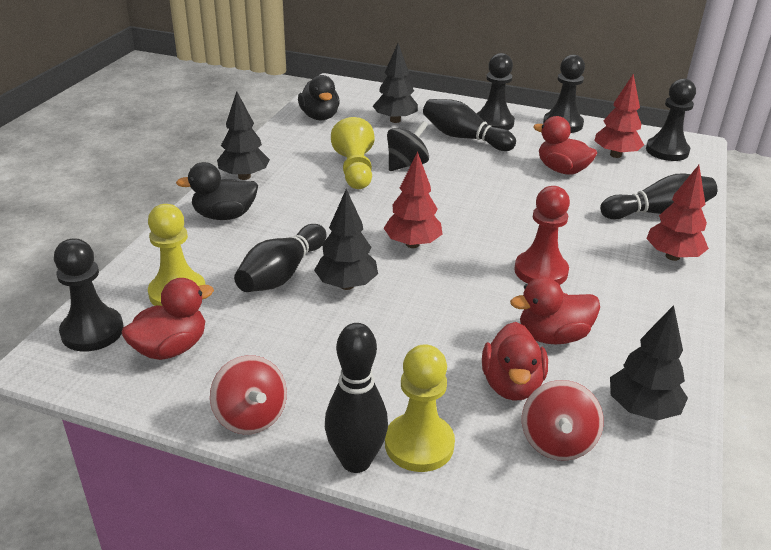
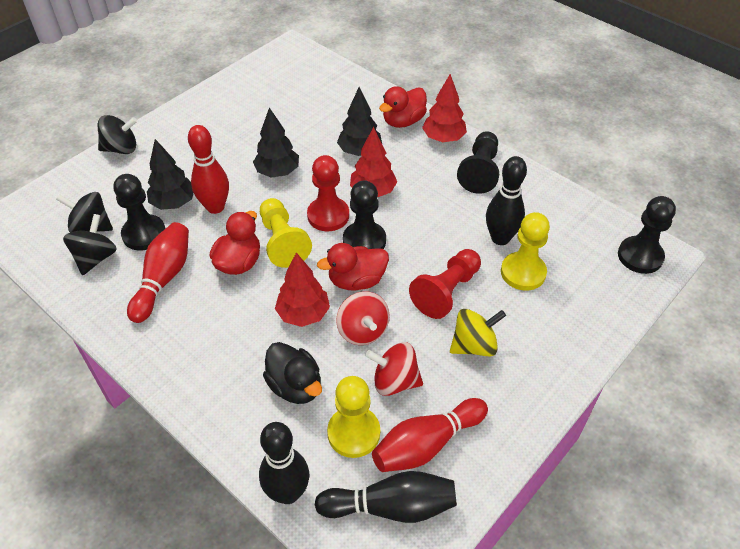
black bowling pin: [234,224,326,292] [325,323,388,473] [423,99,516,151] [600,173,717,219] = 4 -> [259,422,309,504] [315,471,457,523] [486,156,527,245] = 3
black duck: [176,162,258,220] [298,75,340,120] = 2 -> [263,342,322,404] = 1
black spinning top: [387,121,429,171] = 1 -> [56,192,113,233] [63,214,117,275] [97,115,137,154] = 3
black tree: [217,91,270,180] [314,189,378,290] [373,43,418,123] [610,305,688,420] = 4 -> [147,139,194,210] [253,107,299,178] [337,87,382,156] = 3
red bowling pin: none = 0 -> [127,222,189,323] [188,125,229,214] [372,398,488,472] = 3
red duck: [122,278,214,360] [482,322,548,401] [510,277,600,344] [533,116,597,175] = 4 -> [210,211,260,275] [317,243,389,290] [379,86,427,128] = 3
red pawn: [514,186,570,285] = 1 -> [307,155,349,231] [409,249,481,319] = 2
yellow spinning top: none = 0 -> [450,309,506,357] = 1

